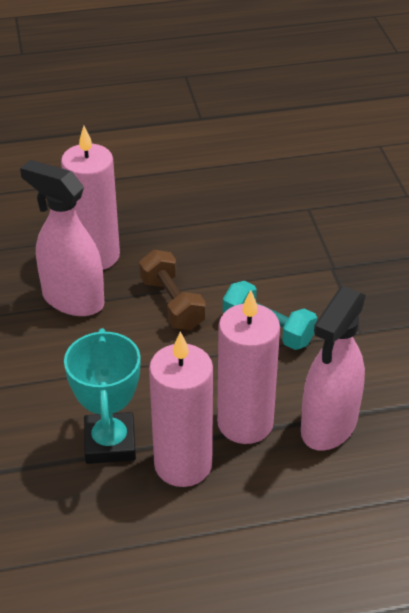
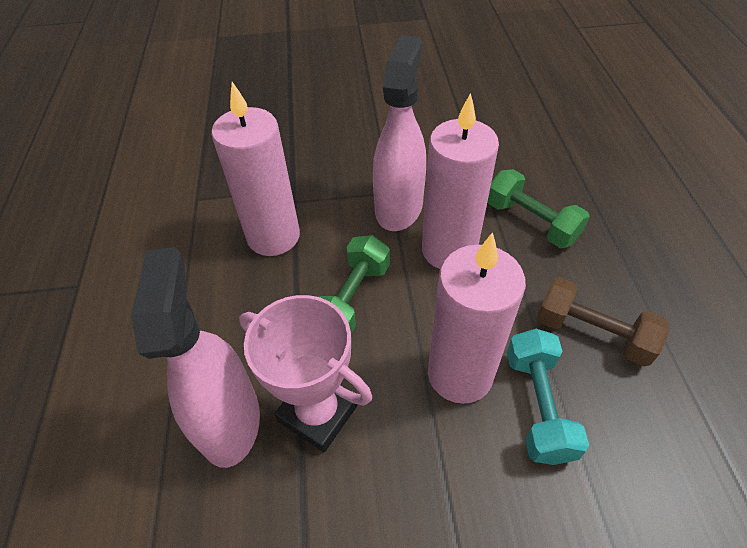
green dumbbell: none = 0 -> [318,235,390,334] [487,169,590,248] = 2
pink trophy: none = 0 -> [239,295,372,452] = 1
turquoise trophy: [64,328,140,464] = 1 -> none = 0

